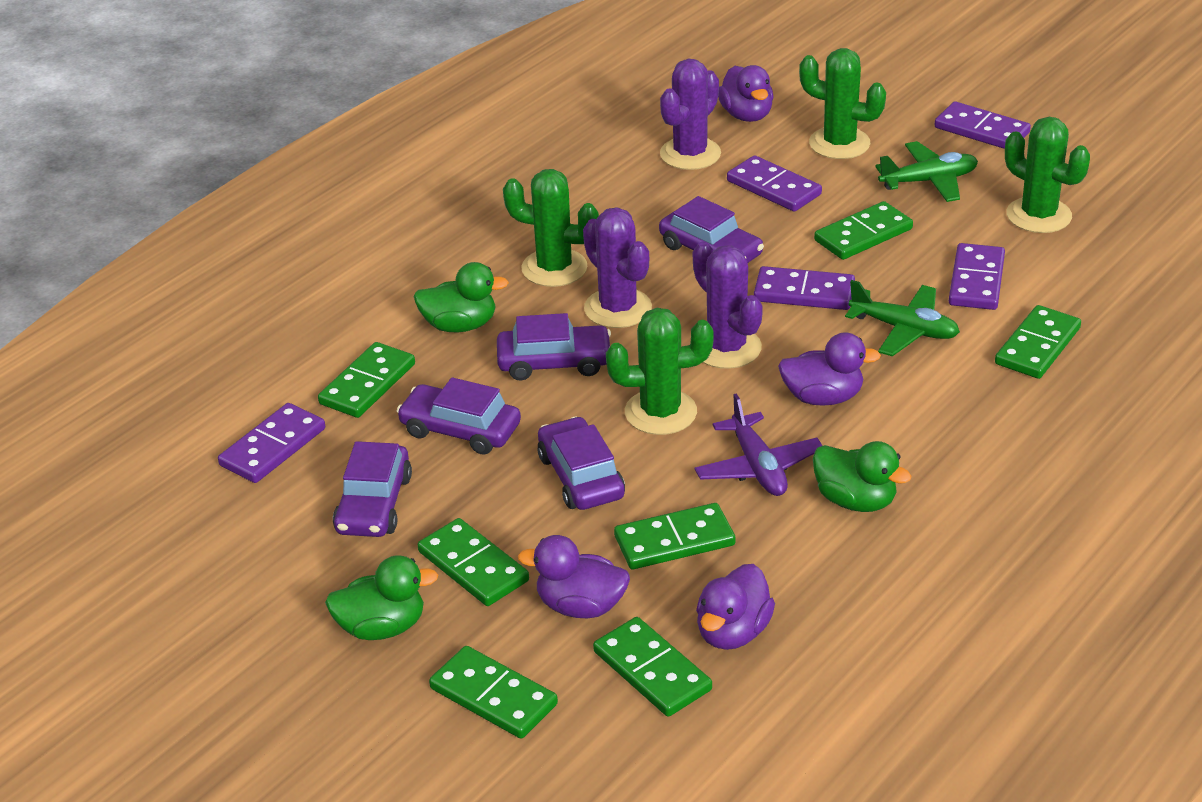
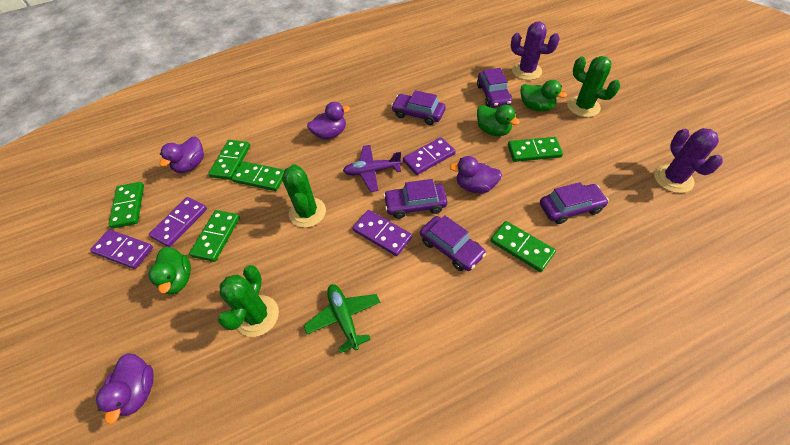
green cactus: [503,169,599,287] [606,308,714,435] [799,48,886,159] [1005,117,1090,233] = 4 -> [218,265,279,337] [282,164,326,228] [567,56,620,117] = 3
green domino: [318,342,415,418] [418,518,529,606] [429,646,558,739] [593,617,712,717] [614,503,735,569] [814,201,913,260] [995,305,1081,379] = 7 -> [108,182,144,229] [189,210,240,262] [208,140,250,180] [231,161,285,191] [490,221,556,272] [508,137,563,162] = 6
green plane: [845,280,960,356] [875,141,978,202] = 2 -> [304,284,381,353] = 1
purple cactus: [583,207,652,328] [660,59,721,170] [693,241,763,369] = 3 -> [511,22,560,80] [654,128,723,193] = 2
purple domino: [218,403,325,483] [727,155,822,212] [754,266,855,310] [935,101,1031,149] [949,243,1005,310] = 5 -> [90,229,153,269] [149,197,207,247] [352,210,412,256] [403,137,456,175] = 4

